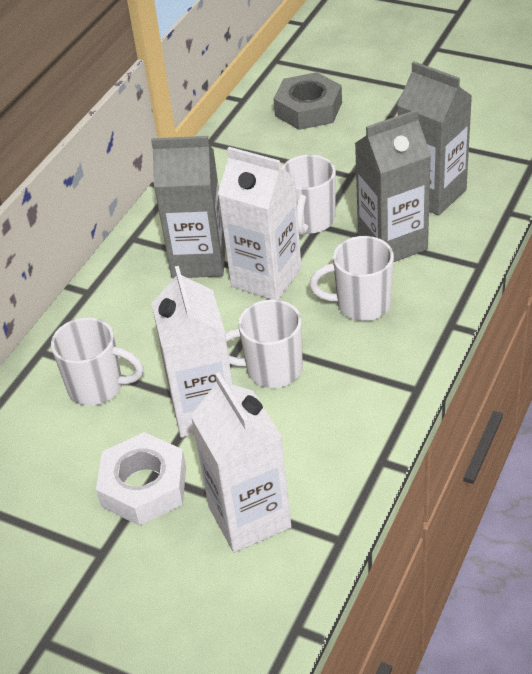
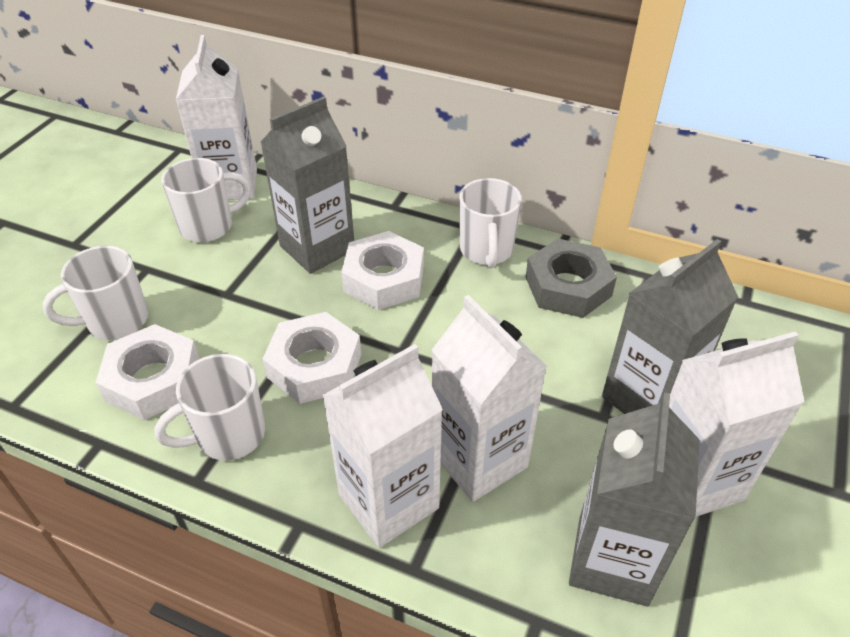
white carton: [152,266,233,438] [191,372,291,553] [218,147,302,300] = 3 -> [176,35,257,200] [322,344,443,548] [431,295,547,502] [669,331,804,517] = 4
white nut: [96,432,186,526] = 1 -> [96,324,200,420] [263,312,361,404] [341,231,424,310] = 3

